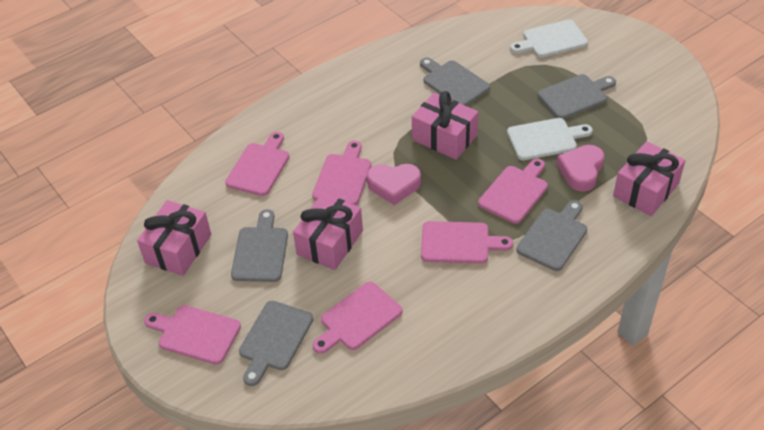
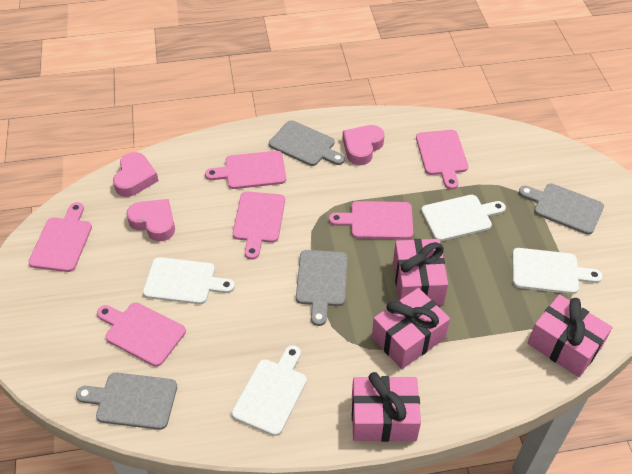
grey cutting board: [231,209,288,282] [239,301,313,386] [420,58,490,106] [516,200,587,271] [538,74,616,119] = 5 -> [76,373,177,430] [269,120,345,166] [296,250,348,326] [519,183,604,235] = 4
pink heart: [367,164,421,205] [557,145,604,191] = 2 -> [113,152,158,197] [126,199,175,241] [343,125,384,165] = 3
white cutting board: [507,118,593,160] [510,20,588,57] = 2 -> [143,257,235,304] [232,345,307,436] [421,195,506,241] [512,248,602,294] = 4

